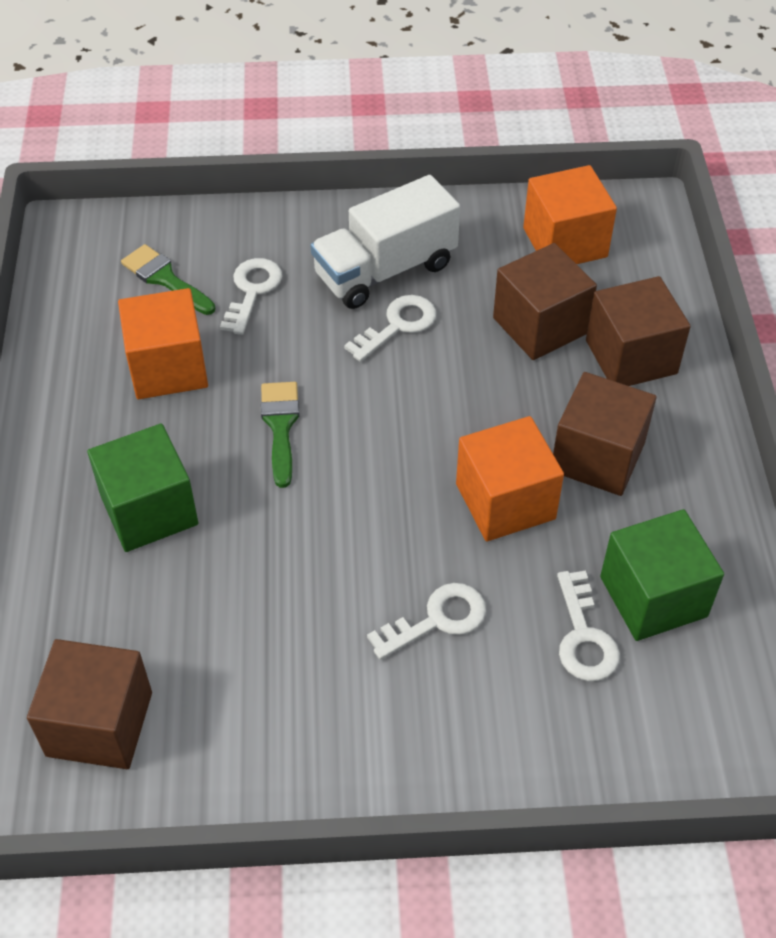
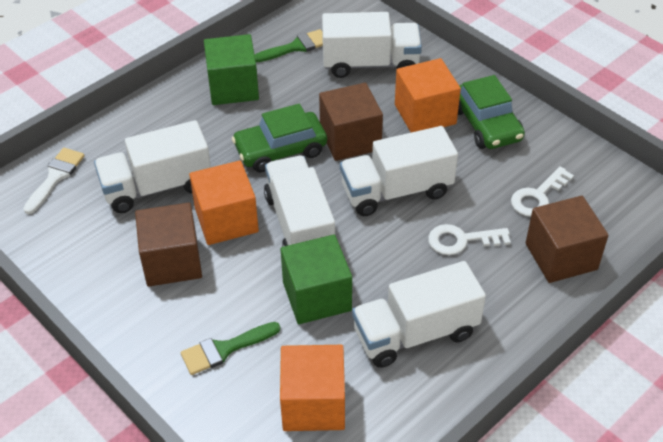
brown cube: [27,639,152,769] [493,243,597,360] [553,372,656,496] [586,276,691,386] = 4 -> [135,203,202,287] [319,83,383,161] [526,196,608,283] = 3
green car: none = 0 -> [232,104,327,172] [458,75,525,149] = 2
white brush: none = 0 -> [23,148,85,214] = 1
white key: [220,258,282,335] [344,295,436,362] [367,583,486,660] [557,570,620,681] = 4 -> [428,224,511,255] [511,166,574,217] = 2
white truck: [311,175,460,309] = 1 -> [94,120,211,213] [264,156,335,247] [322,12,422,78] [340,126,458,216] [352,261,486,368] = 5

